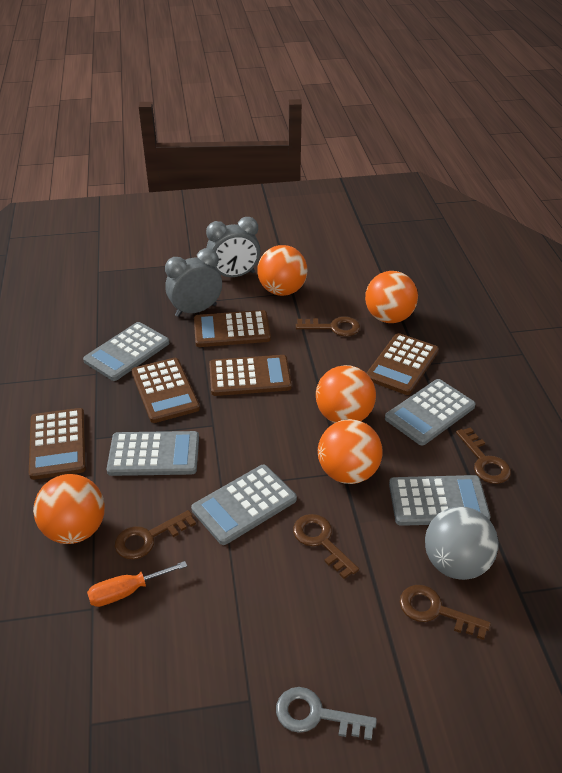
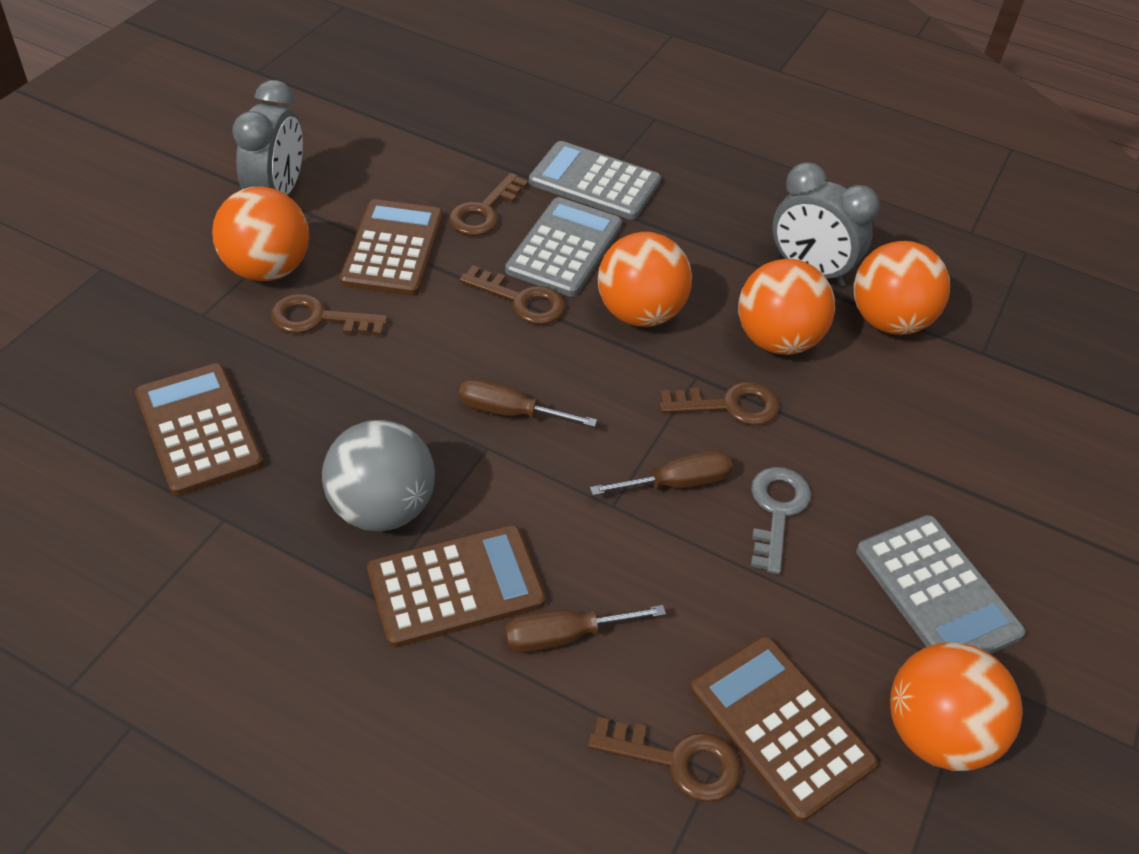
brown calculator: [29,408,86,480] [131,358,200,423] [194,310,271,347] [209,355,292,396] [366,333,439,395] = 5 -> [135,363,264,496] [340,199,443,296] [367,525,546,648] [690,636,878,822] = 4
brown screwdriver: none = 0 -> [459,378,597,427] [505,605,666,653] [590,450,733,495] = 3
grey calculator: [83,322,169,381] [107,431,199,476] [191,465,297,545] [385,379,476,445] [389,475,490,526] = 5 -> [505,197,622,297] [529,141,661,220] [856,515,1025,654] = 3
orange screwdriver: [87,561,187,607] = 1 -> none = 0

